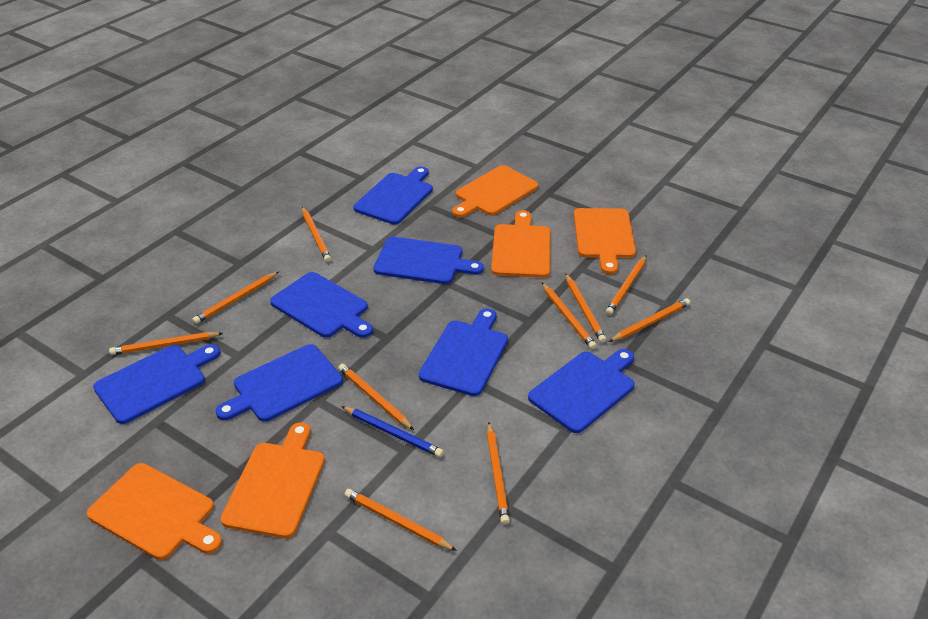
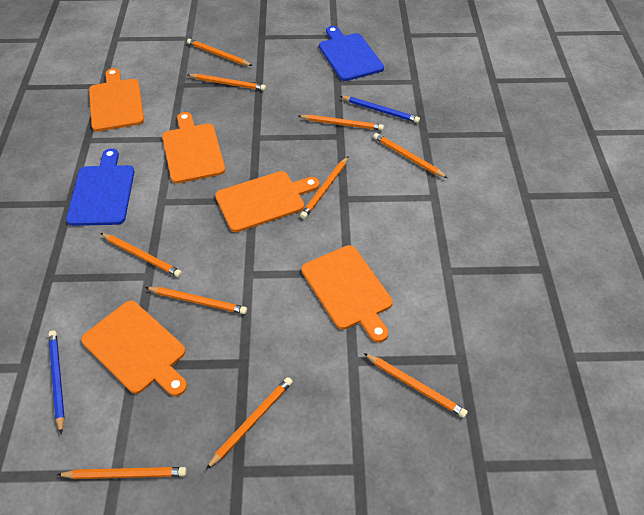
blue cutting board: [93,344,220,424] [215,344,343,422] [270,272,373,338] [353,166,433,225] [373,237,484,284] [419,308,508,396] [528,349,635,433] = 7 -> [66,148,134,226] [319,26,384,81] = 2
blue pencil: [341,406,444,457] = 1 -> [49,330,65,434] [340,96,420,123] = 2

